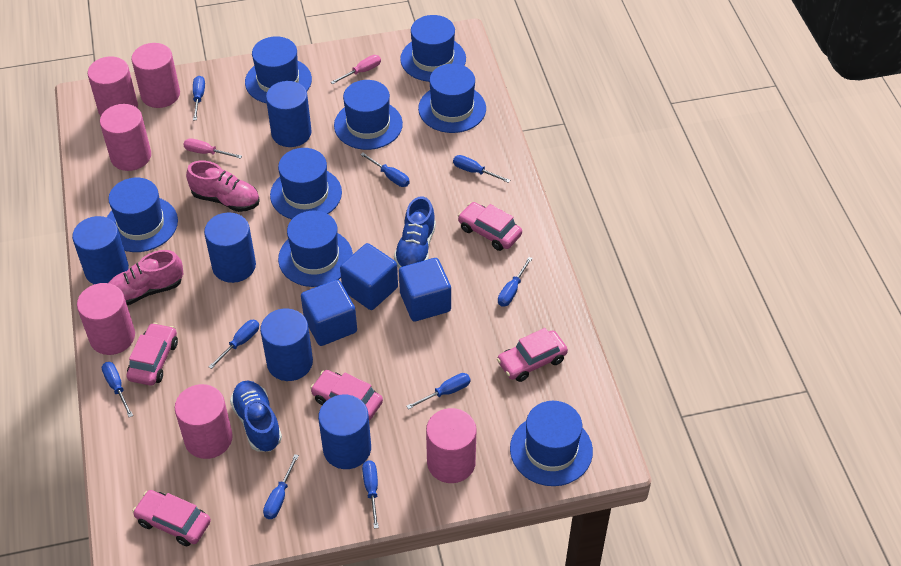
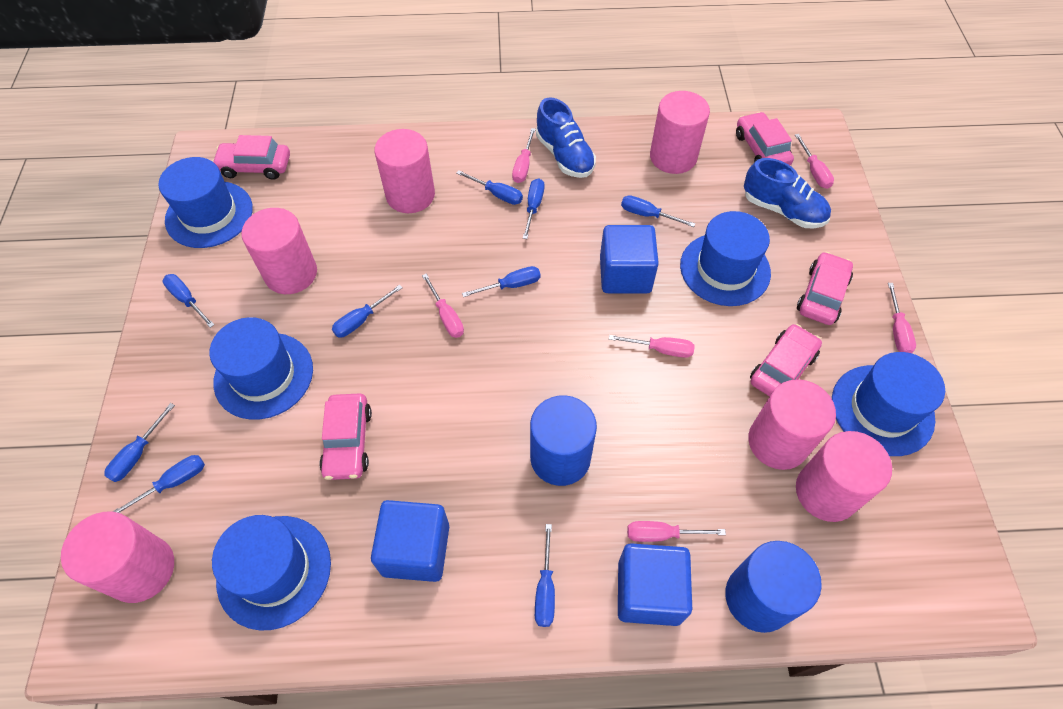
blue cylinder: [72,216,129,284] [204,213,256,283] [260,308,313,381] [266,81,312,147] [318,395,371,469] = 5 -> [530,395,597,486] [725,541,822,633] = 2
blue hat: [107,178,178,252] [245,36,312,103] [270,148,342,219] [278,211,353,287] [334,80,403,150] [400,15,466,82] [418,64,486,133] [510,401,593,486] = 8 -> [158,157,253,248] [209,317,313,420] [212,515,331,630] [680,211,771,306] [832,352,945,456] = 5
pink screwdriver: [183,138,242,159] [331,55,381,84] = 2 -> [422,274,464,338] [512,128,536,183] [609,335,695,358] [627,521,726,542] [795,134,834,189] [888,283,916,353] = 6
pink shoe: [108,250,183,305] [186,161,260,212] = 2 -> none = 0

